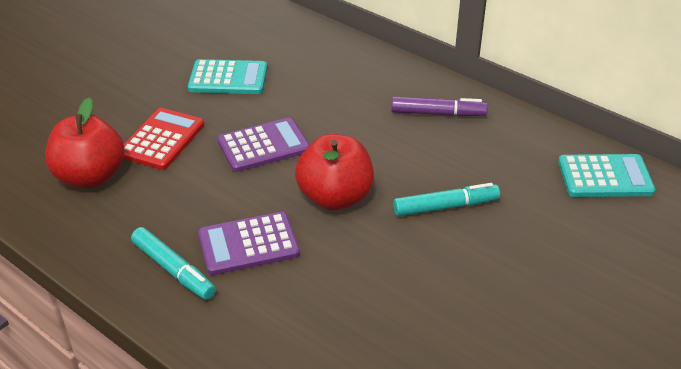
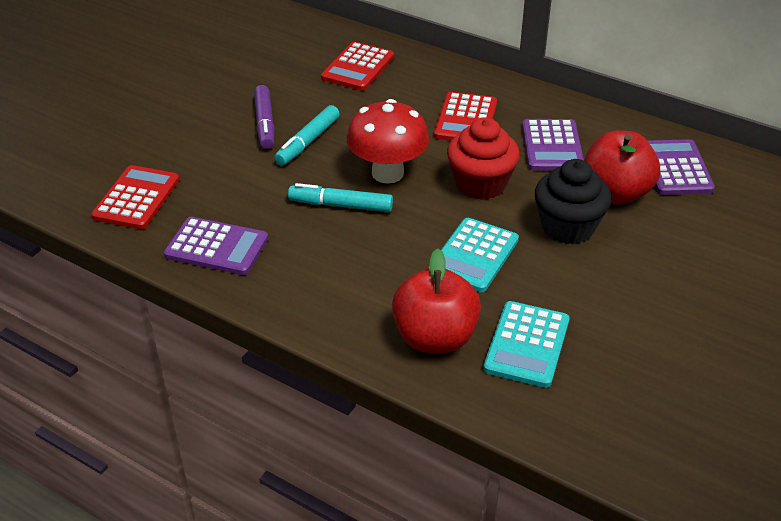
black cupcake: none = 0 -> [535,159,612,244] = 1
purple calculator: [198,212,300,275] [218,117,310,172] = 2 -> [164,217,268,275] [522,119,584,171] [648,139,715,195] = 3
red calculator: [123,108,204,170] = 1 -> [91,165,179,229] [321,42,394,91] [434,92,497,141] = 3
red cupcake: none = 0 -> [447,117,520,200] = 1
red mushroom: none = 0 -> [347,99,429,184] = 1

